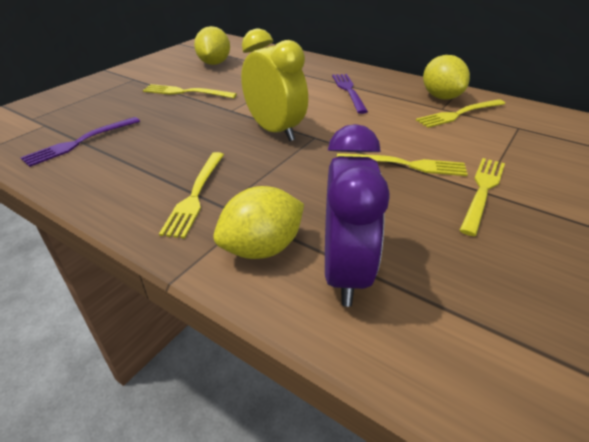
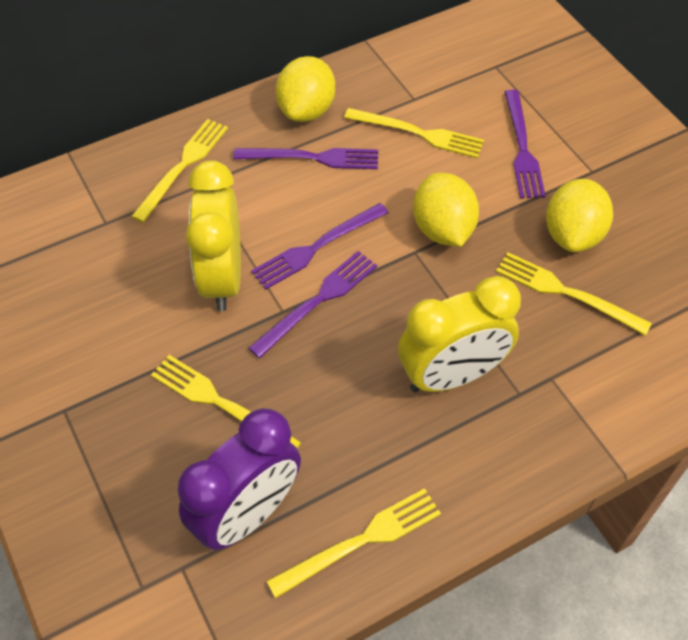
purple fork: [20,117,140,167] [332,74,368,114] = 2 -> [233,148,378,169] [249,251,377,358] [251,203,389,289] [505,90,546,199] = 4
yellow clock: [241,28,308,141] = 1 -> [186,160,241,311] [398,276,521,392] = 2

